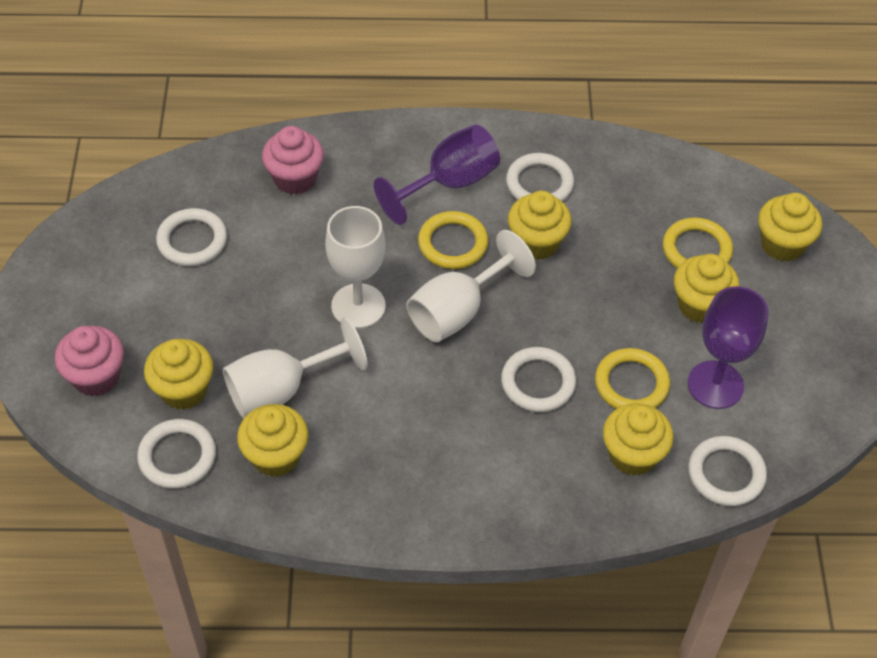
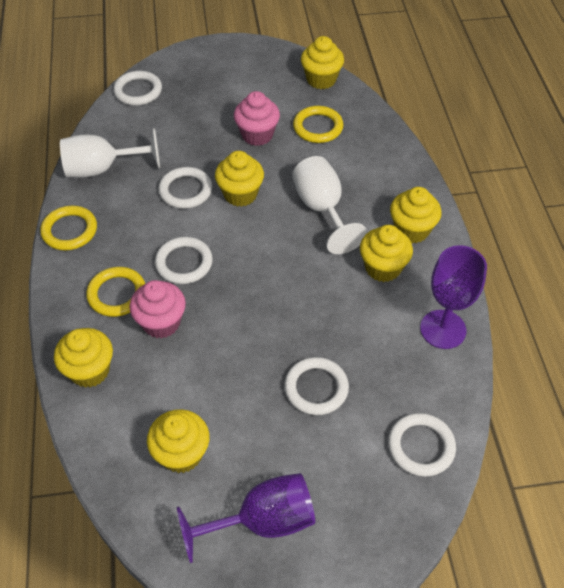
white goblet: [223,317,368,418] [325,206,386,329] [406,230,536,342] = 3 -> [60,128,160,177] [292,156,367,254] = 2

